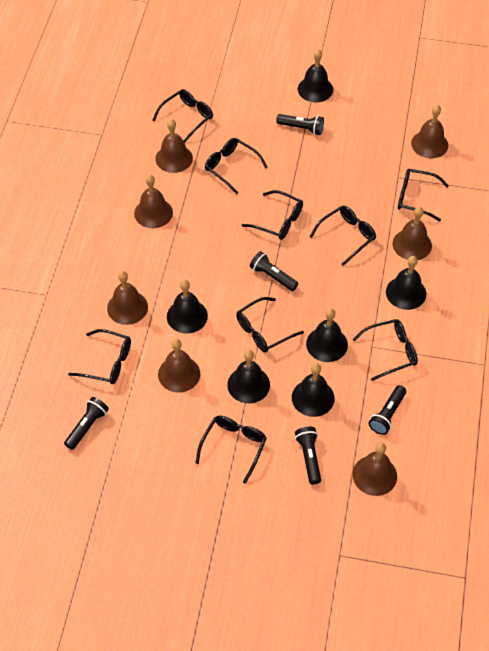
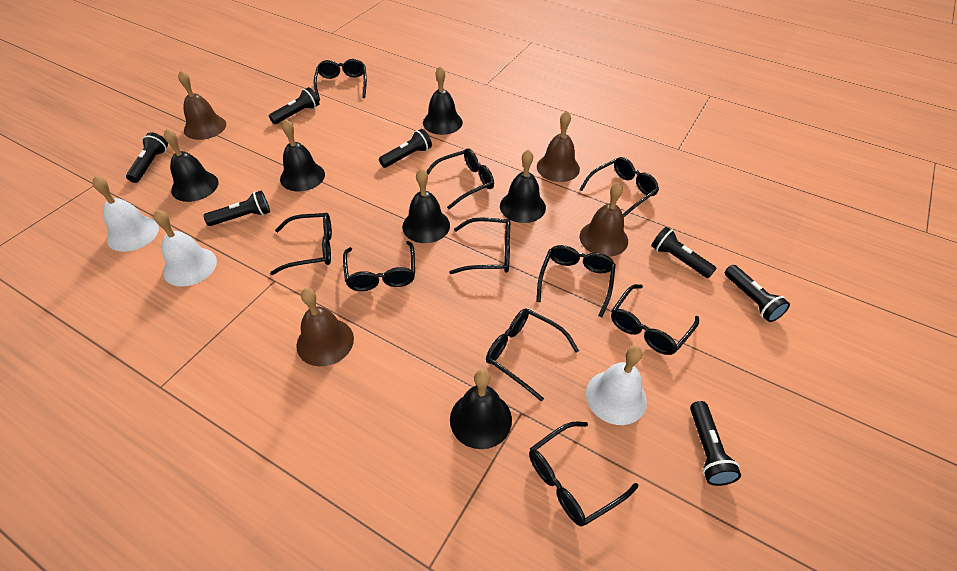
black flashlight: [64,397,109,450] [250,251,298,291] [276,114,324,135] [295,427,321,484] [369,385,406,435] = 5 -> [126,132,168,183] [203,191,270,226] [269,87,319,124] [379,129,432,168] [651,227,717,278] [690,401,741,486] [725,265,790,322] = 7
black glasses: [68,329,131,384] [153,89,213,143] [195,416,267,484] [205,138,268,194] [236,297,304,353] [242,190,303,240] [310,206,376,266] [352,319,418,381] [398,169,449,221] = 9 -> [270,213,332,275] [313,59,367,101] [343,241,415,291] [426,148,494,209] [449,217,510,274] [486,308,579,402] [529,422,638,527] [536,245,616,318] [579,157,659,217] [611,284,699,355] = 10
brown bell: [107,271,148,325] [134,174,173,228] [155,119,193,173] [158,339,200,393] [353,442,397,496] [392,207,432,260] [411,105,448,158] = 7 -> [178,70,226,140] [296,288,354,366] [537,111,580,182] [580,182,628,257] = 4
white bell: none = 0 -> [92,176,159,252] [154,210,217,287] [586,346,647,425] = 3

